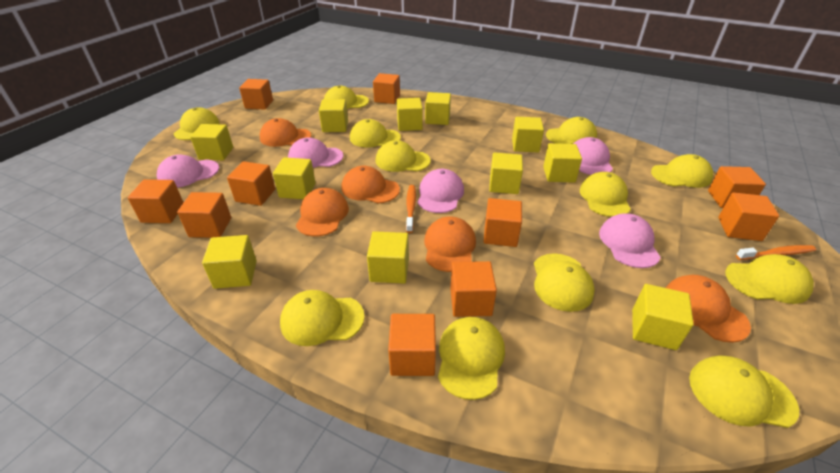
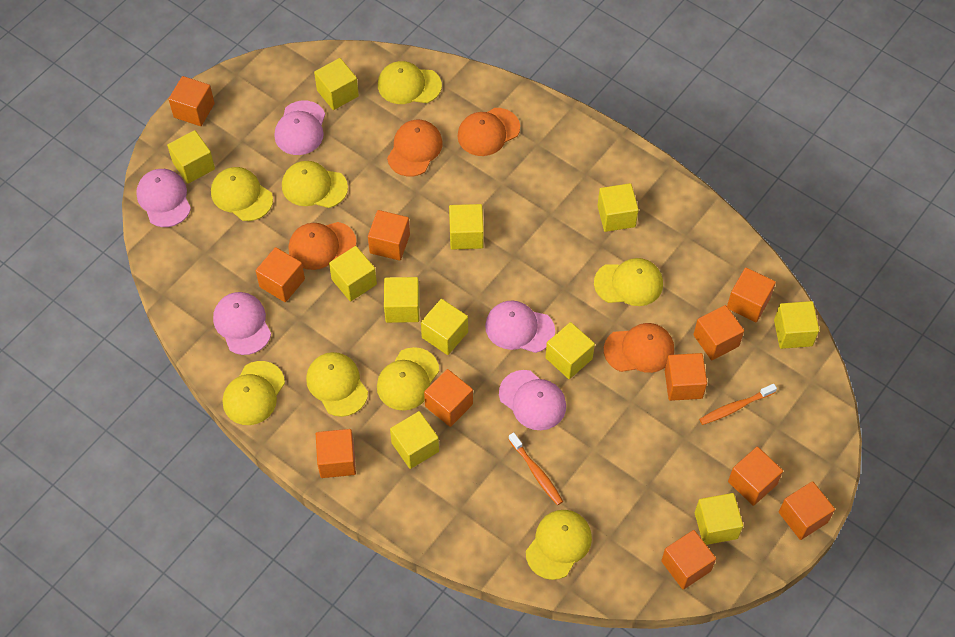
orange cap: [260,118,311,147] [296,188,349,236] [341,166,400,204] [424,216,476,272] [666,275,751,343] = 5 -> [288,222,357,270] [387,120,443,177] [458,108,520,156] [604,323,674,373] = 4
orange cube: [128,179,184,223] [177,192,231,238] [227,161,275,206] [239,79,273,110] [373,73,400,104] [388,314,436,376] [450,261,497,317] [483,198,522,247] [708,166,766,208] [718,192,779,241] = 10 -> [168,76,215,126] [256,247,305,302] [316,429,356,478] [368,210,410,261] [424,369,473,427] [661,530,716,589] [665,353,707,401] [693,305,744,360] [727,268,776,322] [728,447,783,506] [779,481,835,540] = 11
yellow cap: [174,107,220,140] [280,290,364,346] [324,86,369,109] [350,119,401,147] [375,140,431,172] [438,317,505,400] [534,253,595,312] [546,117,597,144] [580,172,631,217] [651,154,713,188] [689,355,799,428] [725,254,814,304] = 12 -> [211,167,273,221] [223,361,285,425] [282,161,348,208] [306,352,368,417] [377,347,439,411] [378,61,442,104] [526,510,592,580] [594,258,663,306] = 8

